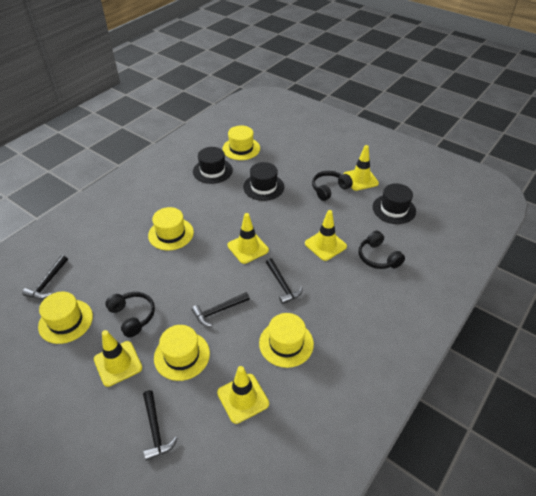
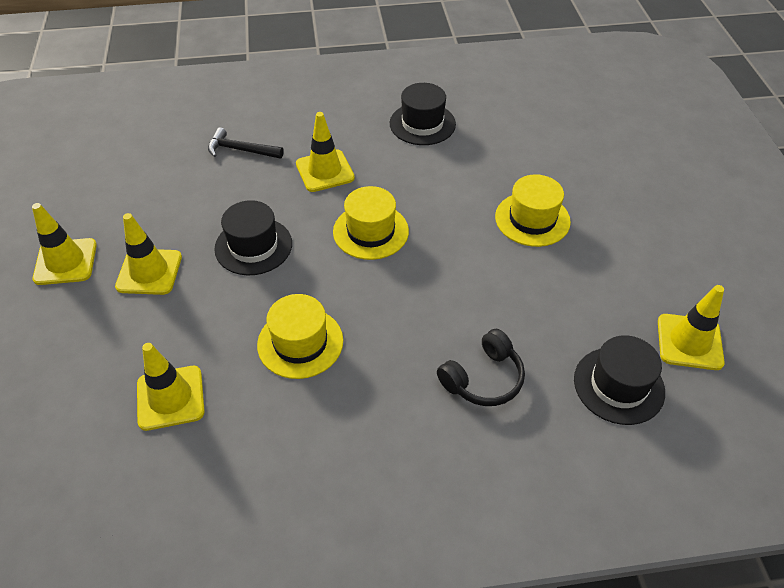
black hammer: [22,255,68,299] [143,390,178,461] [192,292,250,327] [266,258,303,304] = 4 -> [208,127,284,159] = 1
black headphones: [105,292,155,337] [312,171,353,201] [359,231,405,269] = 3 -> [437,329,525,406] = 1
yellow hat: [38,292,93,344] [148,207,194,250] [154,325,210,381] [222,125,260,160] [259,313,314,368] = 5 -> [257,294,343,379] [333,186,409,260] [495,174,571,247] = 3

